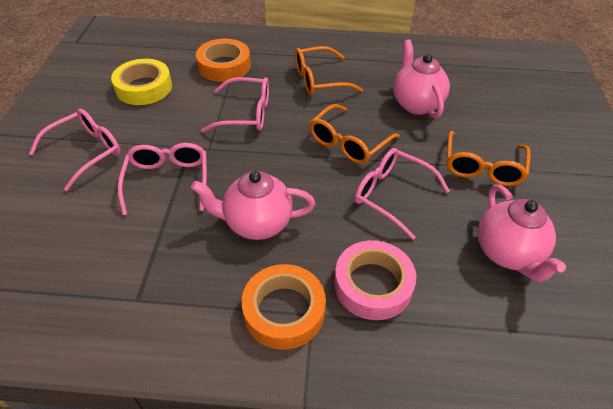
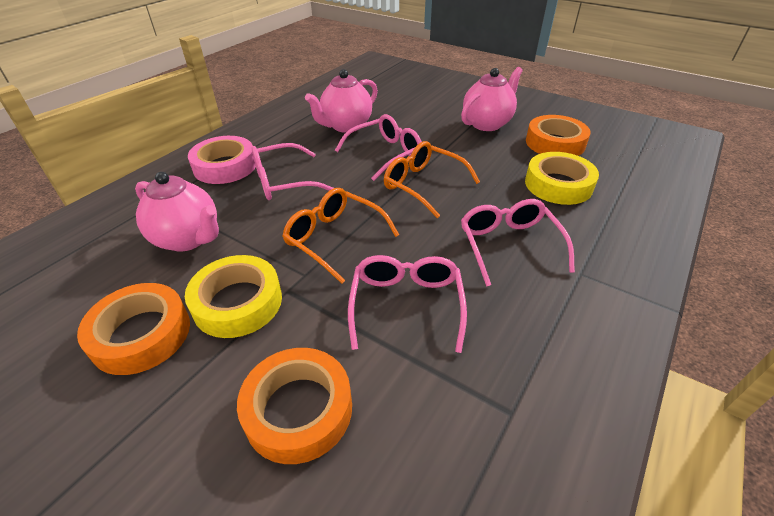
orange glasses: [295,46,363,96] [309,104,400,164] [447,131,531,186] = 3 -> [282,188,399,284] [384,141,480,218] = 2
orange tape: [196,39,251,82] [241,264,326,350] = 2 -> [77,283,190,375] [237,348,352,464] [526,115,591,156] = 3
yellow tape: [111,59,172,105] = 1 -> [185,255,282,338] [525,152,599,205] = 2

